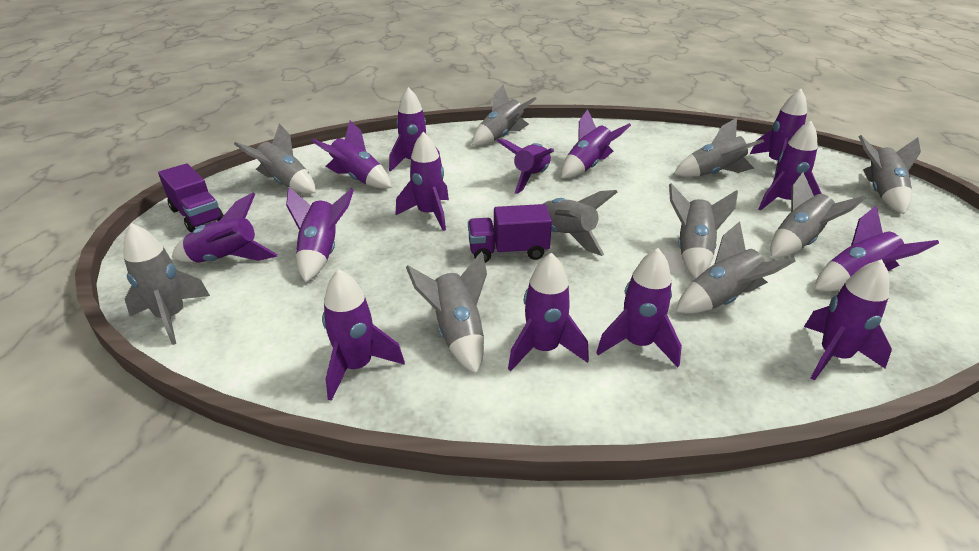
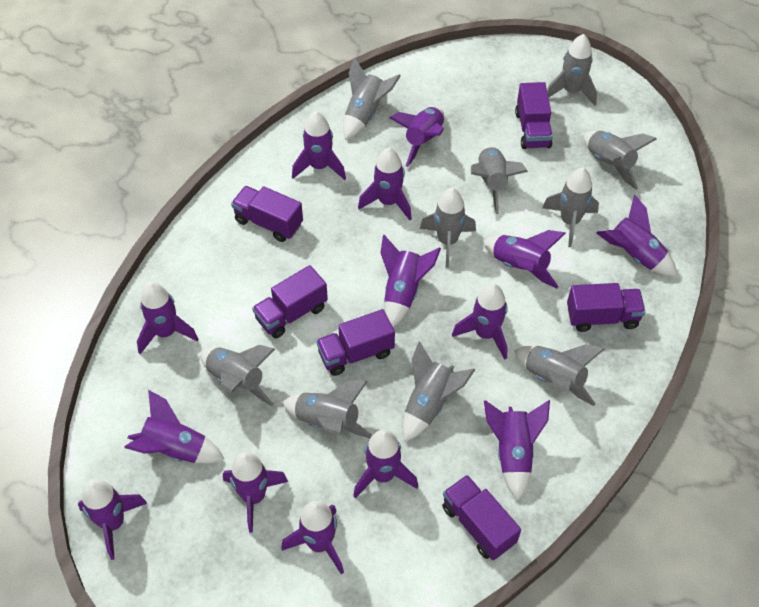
purple truck: [158,163,224,232] [468,204,552,263] = 2 -> [231,186,303,242] [252,265,328,338] [316,309,395,376] [442,475,521,560] [515,82,553,149] [567,283,646,332] = 6

